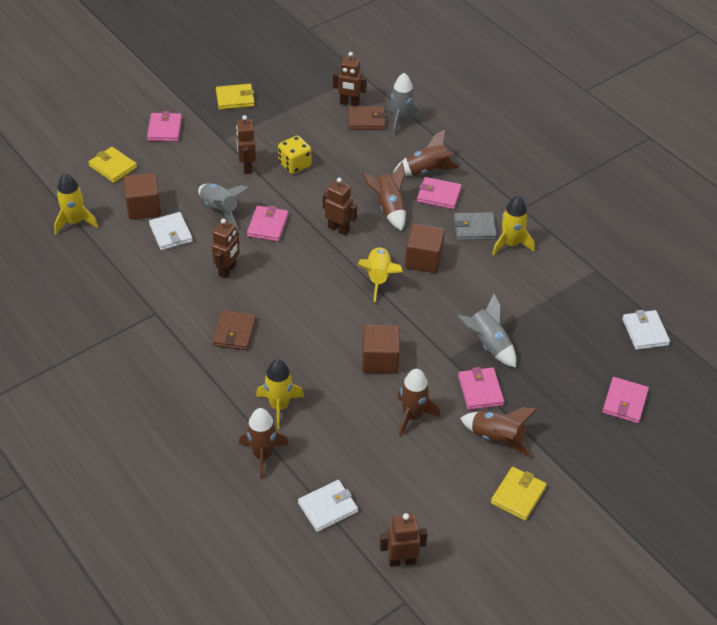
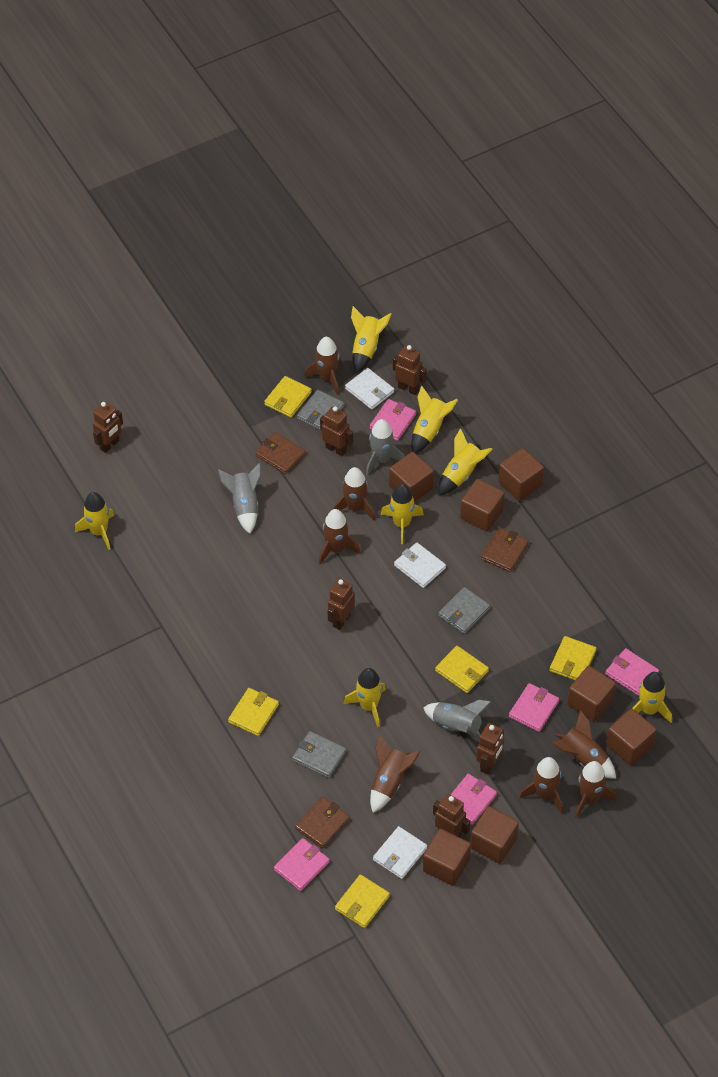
brown cube: [124,173,161,220] [362,325,400,374] [405,224,445,273] = 3 -> [389,452,434,502] [423,828,471,886] [460,479,505,532] [470,806,519,864] [498,448,544,501] [567,666,616,722] [606,708,656,766] = 7
brown robot: [212,219,240,278] [236,115,256,174] [323,178,357,235] [333,52,367,106] [380,513,427,567] = 5 -> [93,402,123,453] [320,407,353,457] [327,578,355,630] [393,345,427,395] [433,794,470,838] [476,723,504,774] = 6
brown rocket: [239,408,288,479] [362,163,406,231] [393,129,460,176] [397,369,440,436] [460,407,537,457] = 5 -> [304,337,341,395] [319,509,361,564] [333,467,375,521] [370,735,420,813] [519,757,563,814] [551,710,616,779] [575,761,616,818] = 7
brown wallet: [212,310,256,350] [348,106,386,130] = 2 -> [255,432,306,474] [295,797,350,848] [481,527,529,572] = 3
grey wallet: [454,213,497,240] = 1 -> [292,731,346,778] [297,390,344,431] [438,587,490,634] = 3
yellow dice: [278,136,311,174] = 1 -> none = 0
yellow rocket: [54,173,98,234] [256,359,304,429] [358,246,403,302] [492,195,534,256] = 4 -> [75,492,114,550] [344,668,386,727] [351,306,391,373] [381,484,424,544] [411,385,458,454] [438,428,492,496] [632,672,672,723] = 7
yellow wallet: [88,147,137,183] [216,84,254,110] [491,467,547,521] = 3 -> [228,688,279,736] [264,376,312,418] [335,874,390,928] [435,646,489,693] [550,636,597,680] = 5

